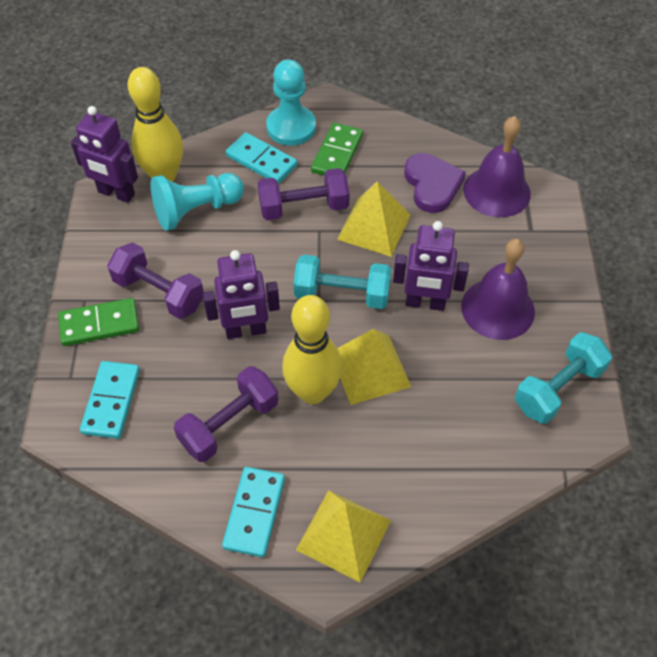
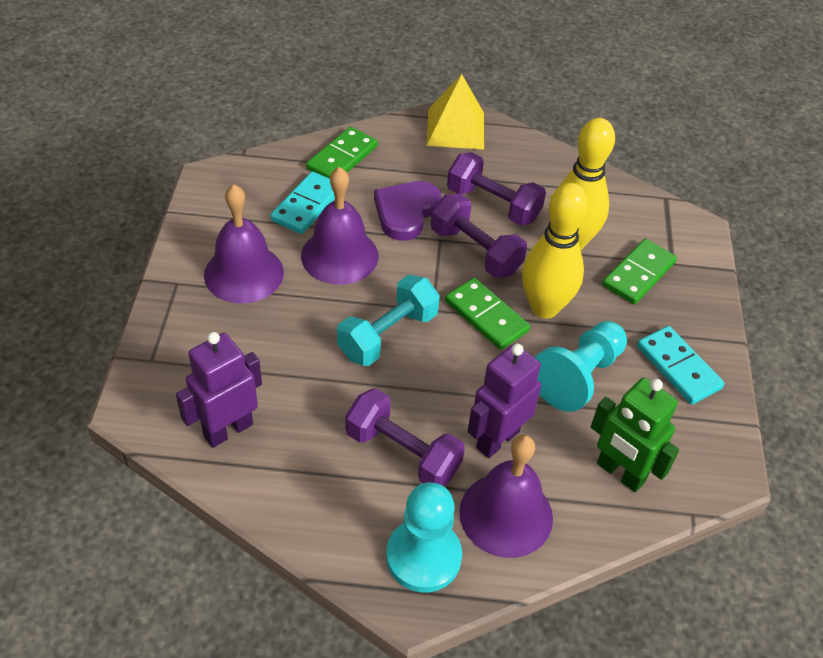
green domino: [58,298,139,346] [311,122,363,176] = 2 -> [306,127,378,178] [445,278,530,350] [602,239,677,304] = 3
green robot: none = 0 -> [591,377,679,492] = 1
purple bell: [461,239,535,340] [463,116,531,218] = 2 -> [204,184,284,304] [301,167,378,285] [459,435,553,558] = 3
purple robot: [71,106,138,203] [203,250,280,339] [393,221,469,311] = 3 -> [176,332,262,448] [468,343,541,458] = 2
turquoise domino: [80,361,140,439] [222,467,285,557] [226,132,298,184] = 3 -> [270,171,335,234] [637,326,725,405] = 2
turquoise dumbbell: [293,254,391,309] [515,332,612,424] = 2 -> [337,275,440,366] = 1
yellow pyramid: [296,490,391,583] [337,181,411,257] [337,329,411,405] = 3 -> [426,74,484,150] = 1

